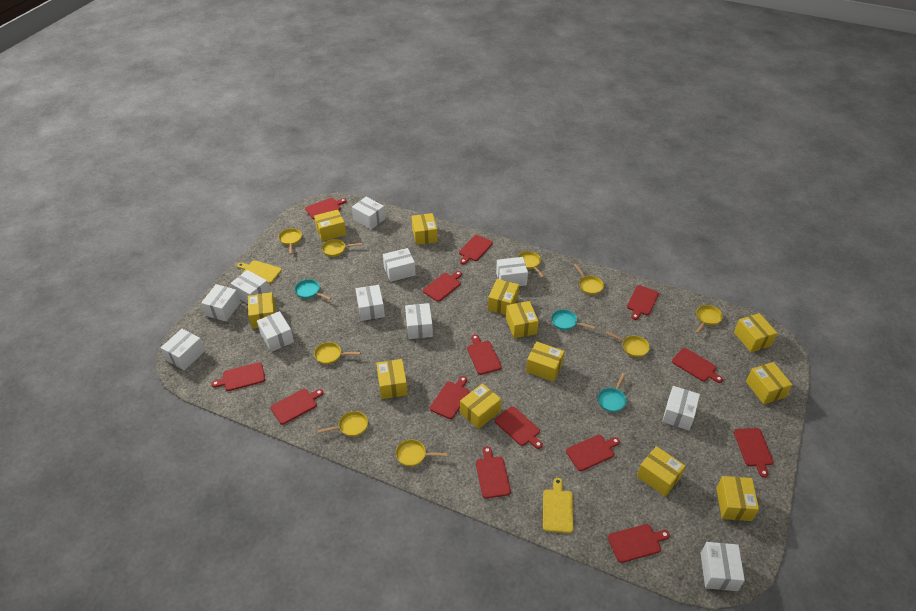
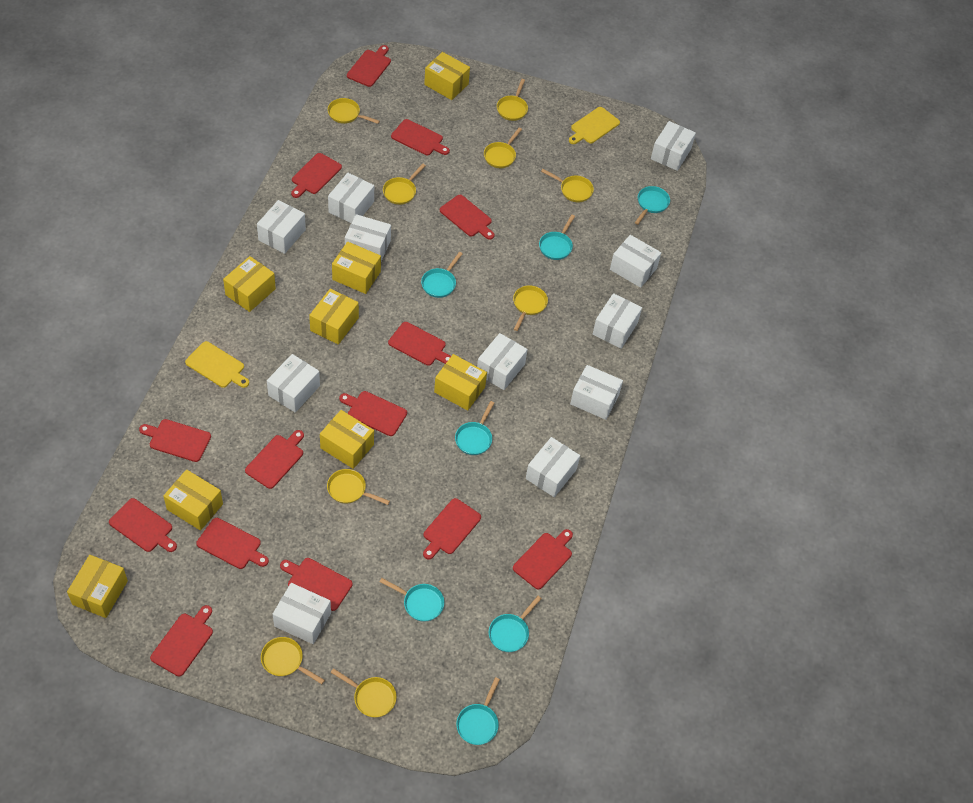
turquoise pan: [295,279,331,300] [551,309,595,330] [598,373,626,412] = 3 -> [380,578,444,622] [421,252,463,298] [455,401,494,455] [456,677,500,745] [489,596,542,652] [539,215,575,260] [635,186,670,225] = 7
yellow box: [248,292,276,329] [314,209,346,241] [376,359,408,399] [412,213,437,245] [460,383,501,429] [488,279,519,315] [506,301,539,338] [526,342,564,382] [637,446,686,497] [716,476,759,521] [734,313,777,353] [746,362,792,404] = 12 -> [67,555,128,618] [164,470,223,531] [223,256,276,312] [309,289,359,345] [320,410,374,469] [332,242,381,294] [424,52,470,100] [434,354,487,411] = 8

